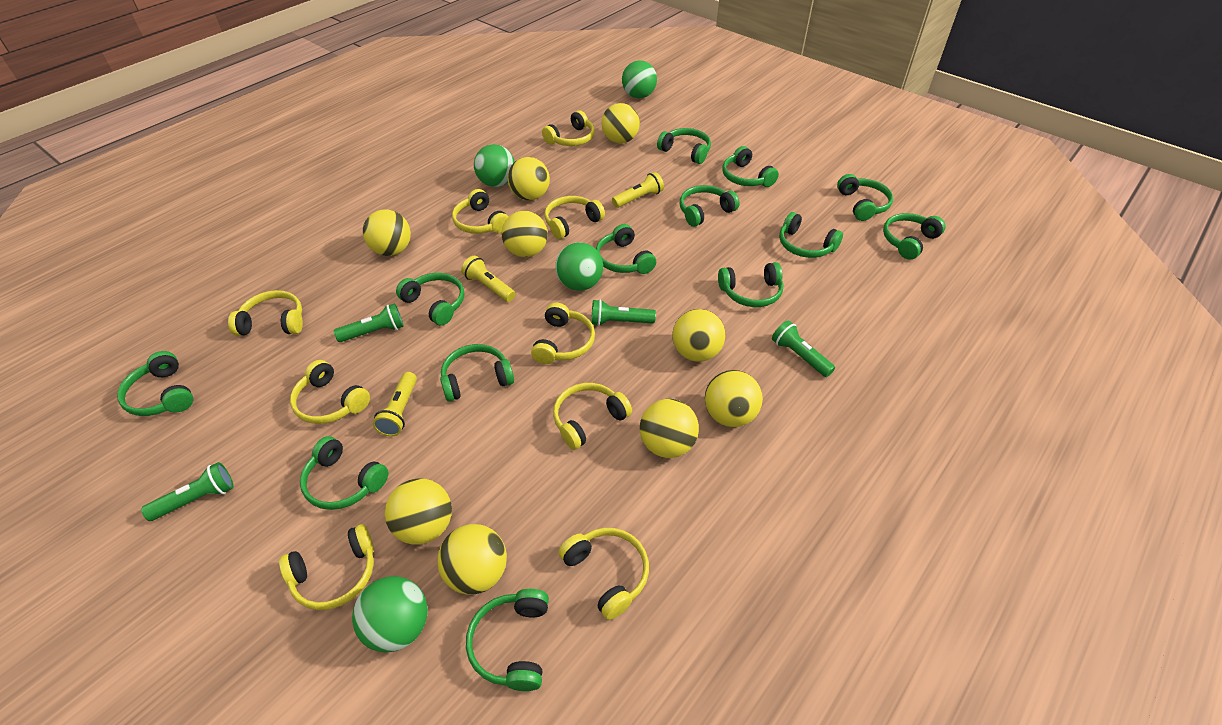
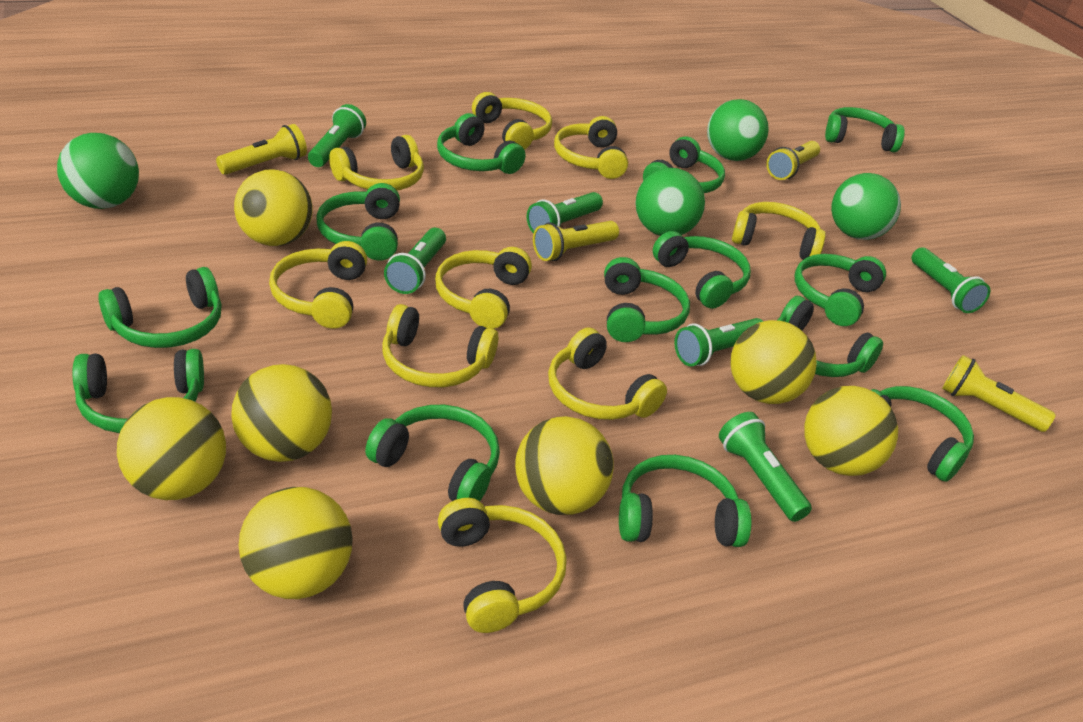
green flashlight: [141,462,234,521] [334,303,404,342] [591,299,656,326] [772,320,835,377] = 4 -> [308,104,366,167] [384,228,446,294] [527,192,603,233] [674,318,764,367] [719,412,812,522] [911,247,990,313] = 6
yellow ball: [363,210,411,256] [385,478,452,545] [438,524,507,595] [502,211,548,257] [507,157,550,200] [601,103,640,143] [640,399,699,458] [672,309,725,362] [705,370,763,427] = 9 -> [117,397,226,500] [231,364,332,462] [234,169,312,246] [239,487,353,599] [515,416,614,515] [730,320,817,404] [804,386,898,476] = 7
yellow flashlight: [373,372,417,436] [461,256,515,302] [612,172,664,208] = 3 -> [216,124,307,175] [533,221,619,261] [766,141,820,180] [942,355,1056,432] = 4

